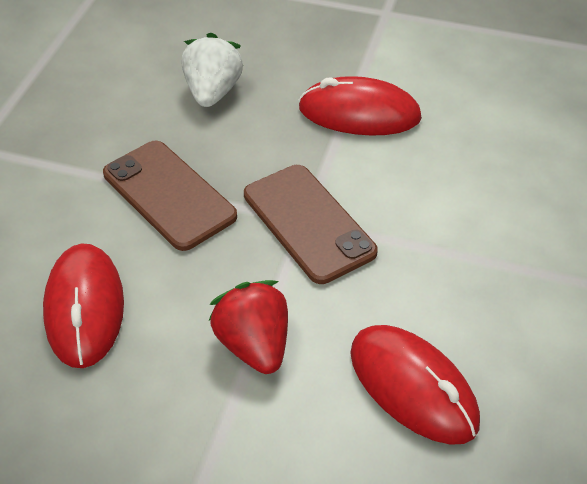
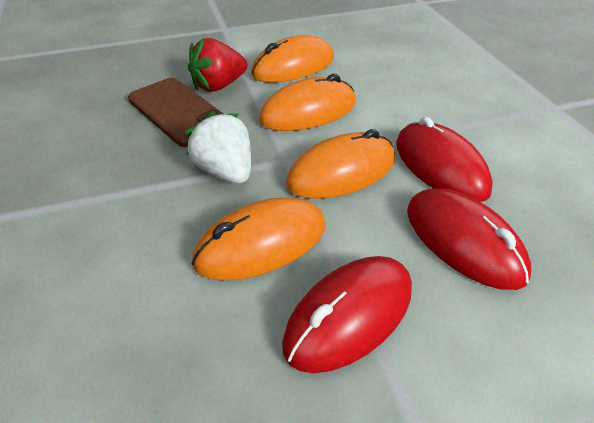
brown phone: [103,141,237,251] [244,165,378,284] = 2 -> [128,78,223,147] = 1
orange mouse: none = 0 -> [192,197,326,281] [251,35,334,83] [259,74,356,131] [286,129,395,199] = 4

